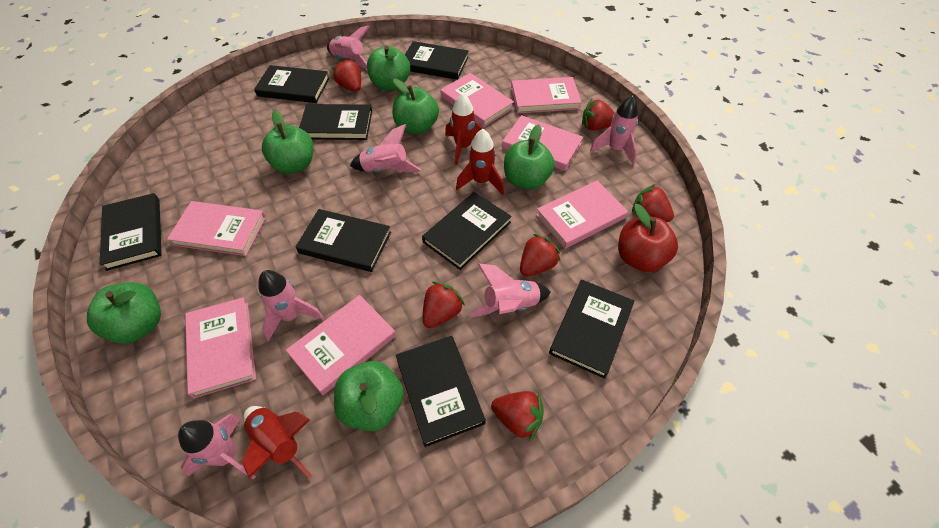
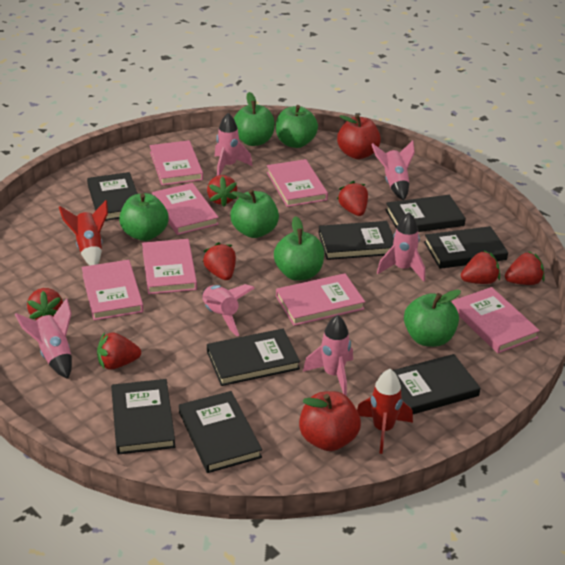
red apple: [618,204,678,272] = 1 -> [299,391,361,451] [337,114,381,159] = 2
red rocket: [242,406,312,478] [445,93,483,165] [456,129,504,195] = 3 -> [59,200,108,265] [357,369,413,454] = 2
red strawberry: [332,59,361,92] [423,282,465,328] [491,391,544,441] [520,234,560,276] [582,99,615,130] [632,184,674,222] = 6 -> [27,288,63,320] [97,332,141,370] [203,242,236,280] [207,175,237,207] [337,181,368,216] [461,250,500,284] [505,252,544,285] = 7

